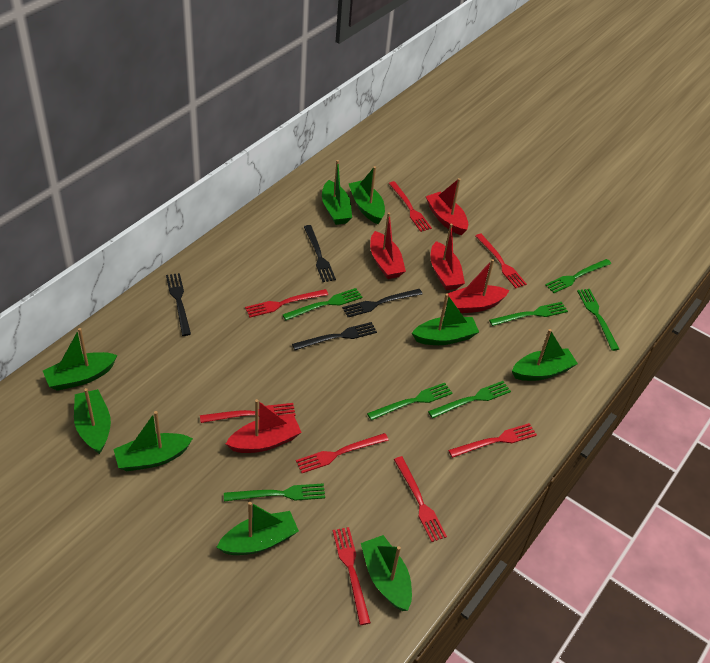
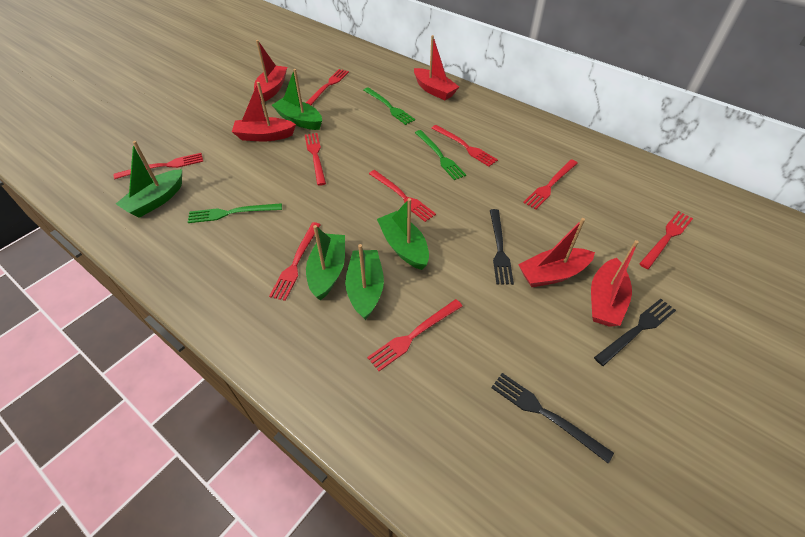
black fork: [166,273,191,336] [292,322,377,350] [304,225,336,282] [342,289,422,317] = 4 -> [490,209,514,285] [491,373,614,463] [594,299,676,366] = 3
green boat: [43,328,117,391] [74,388,111,454] [113,411,193,471] [216,502,299,555] [322,160,352,225] [349,166,385,224] [361,535,412,611] [412,293,479,345] [512,329,578,381] = 9 -> [116,141,182,218] [272,69,322,130] [306,225,345,300] [345,244,384,320] [377,198,429,270] = 5
green fork: [224,483,325,502] [283,288,363,320] [367,383,452,420] [428,381,511,418] [489,302,568,326] [545,259,611,293] [577,289,619,351] = 7 -> [188,203,282,223] [364,87,415,125] [415,130,466,180] = 3
red fork: [200,403,296,423] [245,289,328,318] [296,433,389,473] [333,527,371,625] [389,181,432,232] [394,456,447,542] [448,423,537,458] [476,234,527,288] = 8 -> [114,153,203,179] [269,222,321,301] [305,133,326,186] [306,69,349,105] [367,299,463,371] [369,170,436,222] [432,125,498,166] [523,159,578,209] [639,211,693,269] = 9

